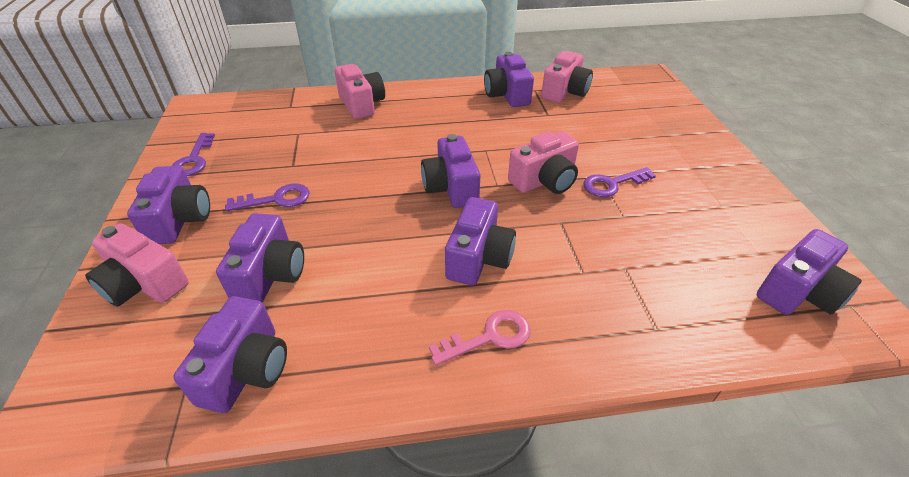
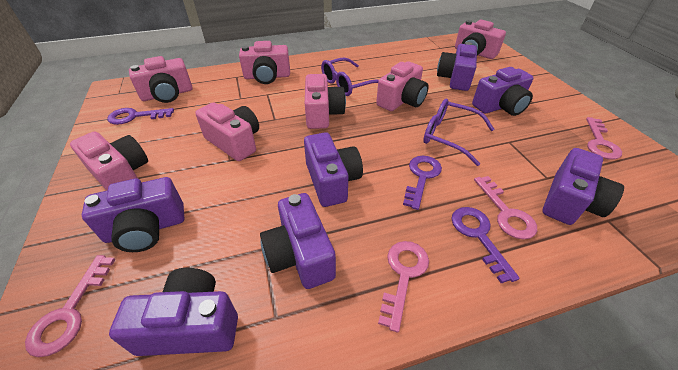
pink camera: [85,223,189,307] [335,64,385,119] [508,131,579,194] [541,51,593,103] = 4 -> [70,131,148,191] [129,56,193,103] [195,102,259,161] [239,41,290,84] [305,74,346,129] [376,62,429,111] [455,20,506,59] = 7
pink key: [429,310,531,366] = 1 -> [25,255,115,357] [378,241,429,333] [474,176,537,239] [586,117,622,160] = 4
purple glasses: none = 0 -> [321,57,379,96] [423,99,494,166] = 2

